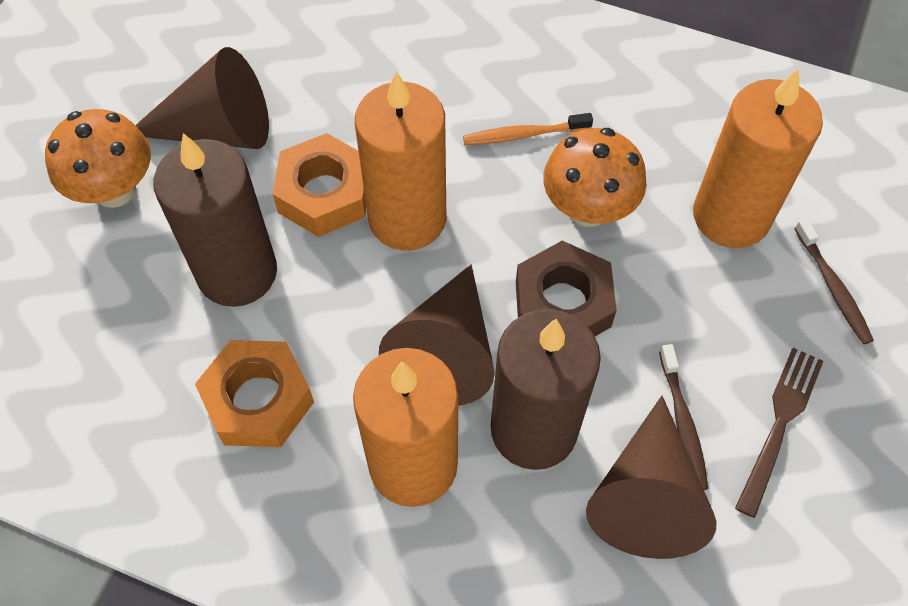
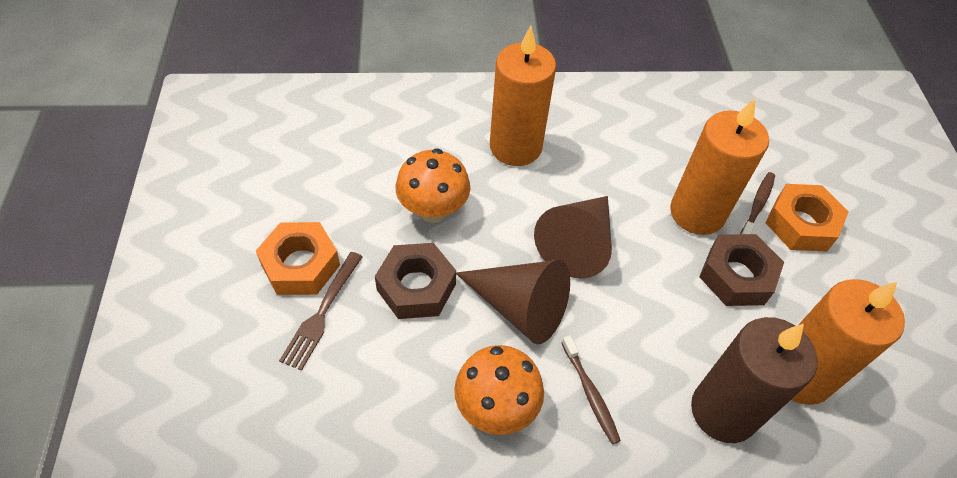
brown candle: [154,133,277,307] [491,309,601,470] = 2 -> [691,317,817,443] = 1
brown cone: [136,47,269,149] [379,265,495,406] [586,396,717,559] = 3 -> [456,260,570,344] [534,196,612,278] = 2
brown nut: [516,241,617,336] = 1 -> [375,243,456,319] [699,234,784,306] = 2
orange toothbrush: [463,113,593,145] = 1 -> none = 0

